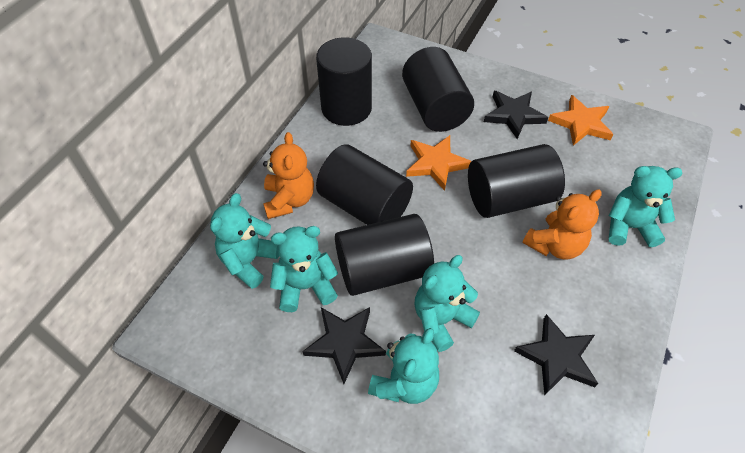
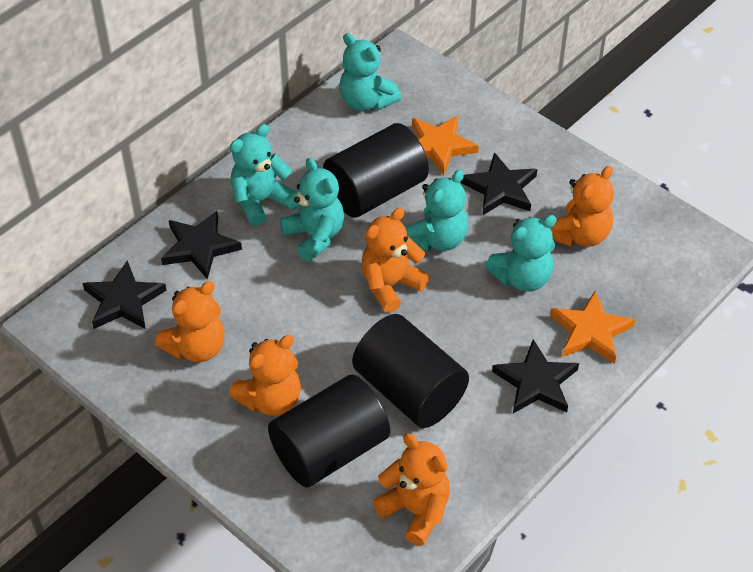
black cylinder: [316,37,372,126] [316,144,413,225] [335,214,434,296] [402,47,474,132] [468,144,565,218] = 5 -> [268,375,390,488] [323,123,429,218] [352,314,469,428] = 3
black star: [302,307,386,384] [484,91,548,139] [514,314,599,396] = 3 -> [83,260,167,329] [161,211,242,280] [460,152,538,216] [492,339,579,413] = 4
orange teddy bear: [263,132,314,219] [523,190,602,260] = 2 -> [155,281,225,362] [229,335,301,416] [361,208,430,313] [372,434,450,546] [550,166,614,247] = 5

